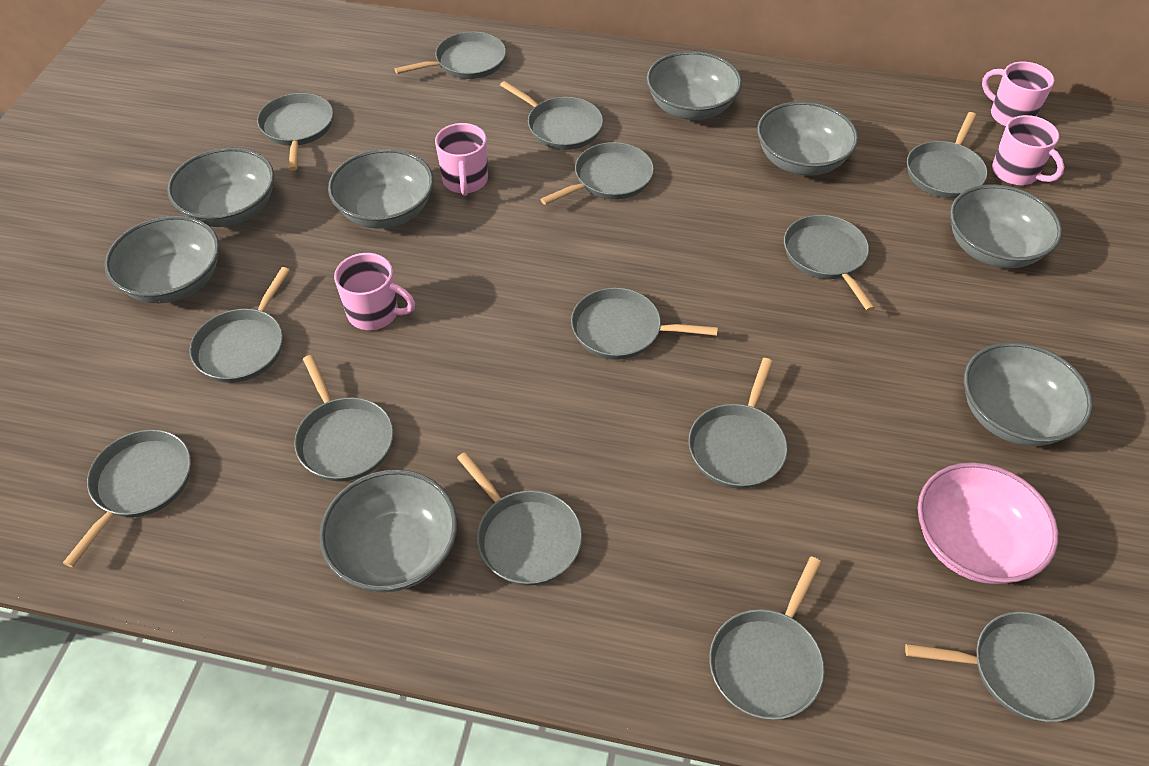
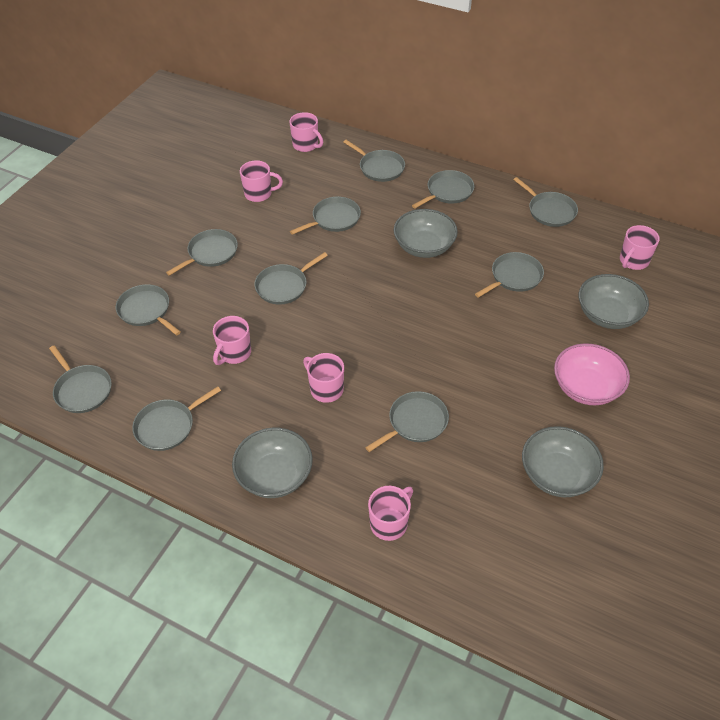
grey bowl: [104,216,220,303] [167,147,274,227] [319,470,457,592] [328,149,433,229] [646,51,742,120] [757,101,858,176] [950,184,1062,268] [964,342,1093,446] = 8 -> [232,428,313,498] [394,209,458,258] [522,426,604,497] [579,274,649,329] = 4
grey pan: [63,429,191,567] [189,267,290,383] [257,93,334,171] [294,355,394,481] [395,32,506,79] [457,452,582,586] [500,81,603,150] [540,142,654,205] [571,288,718,360] [688,358,788,489] [709,556,825,720] [784,215,875,311] [905,612,1095,722] [907,112,988,198] = 14 -> [49,346,112,413] [116,284,181,335] [132,386,221,451] [166,229,238,276] [254,252,328,305] [290,197,361,235] [343,140,405,182] [365,391,449,452] [412,170,474,209] [475,252,544,298] [513,177,578,227] = 11
pink mug: [334,253,415,330] [435,123,488,196] [982,62,1054,127] [992,115,1064,185] = 4 -> [213,316,251,365] [240,160,283,202] [289,112,323,152] [303,353,344,403] [368,486,413,541] [620,225,660,270] = 6

